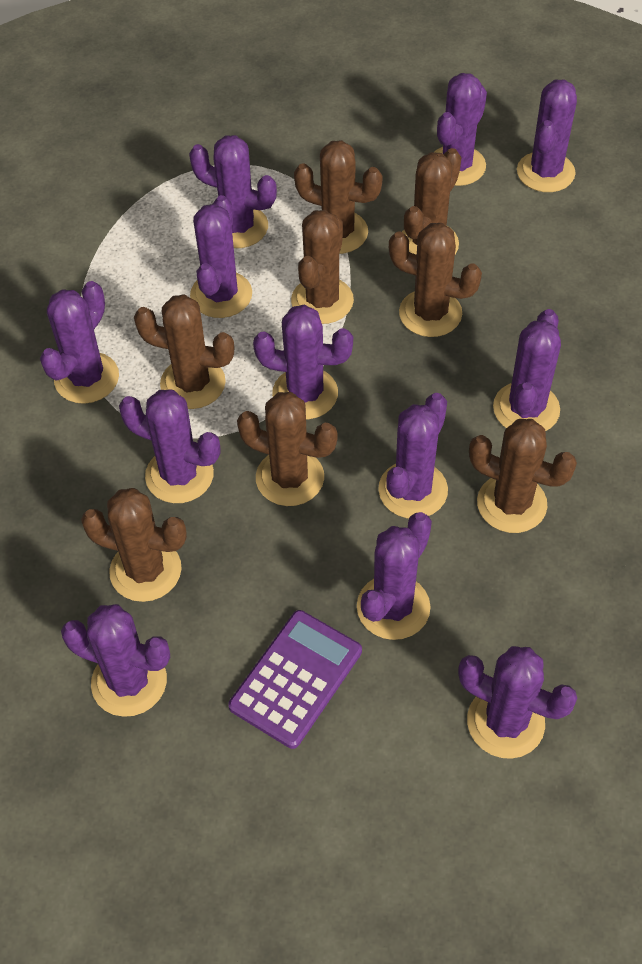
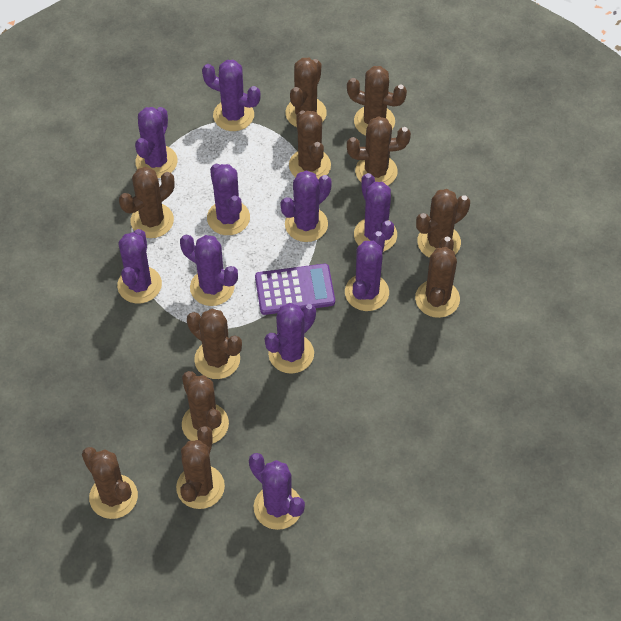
brown cactus: [81,488,187,602] [134,294,234,409] [237,392,337,506] [291,210,354,324] [294,140,383,254] [389,223,482,337] [402,148,461,255] [469,419,577,533] = 8 -> [82,447,138,519] [119,167,175,238] [176,426,225,509] [182,371,229,444] [187,309,242,379] [286,58,327,127] [289,110,331,179] [347,66,407,136] [347,116,411,186] [415,237,460,318] [416,189,470,258] = 11
purple cactus: [40,281,119,404] [61,604,170,717] [119,389,220,503] [189,135,277,248] [190,195,252,318] [253,305,353,419] [357,512,432,640] [378,393,448,519] [434,73,487,186] [458,646,577,759] [493,309,561,431] [517,79,577,192] = 12 -> [117,229,162,303] [135,107,178,178] [180,235,238,306] [202,60,261,131] [207,164,250,235] [249,453,305,530] [265,303,316,374] [280,170,332,242] [345,231,389,311] [354,173,397,252] = 10

